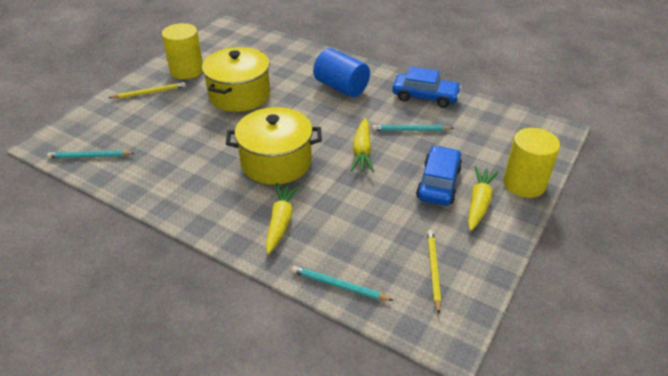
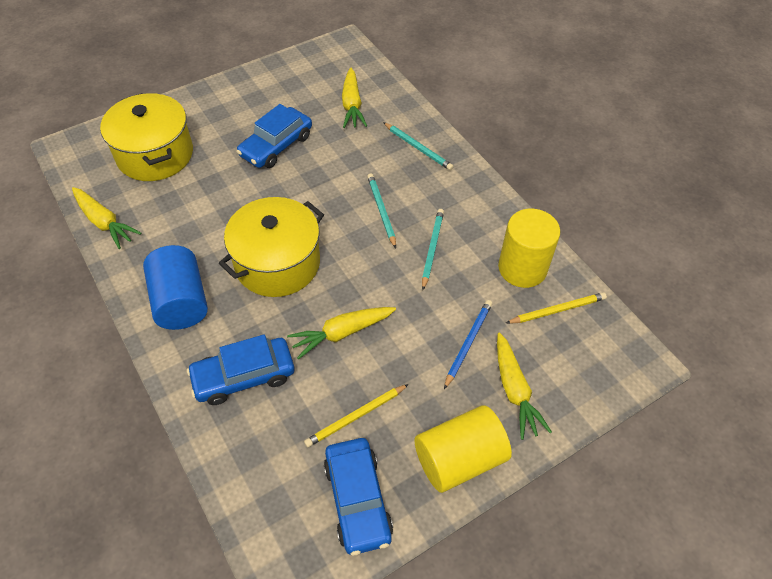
blue car: [392,67,461,108] [416,146,462,206] = 2 -> [187,334,294,405] [237,104,312,168] [324,438,393,555] = 3
blue pencil: none = 0 -> [444,300,492,389] = 1
yellow carrot: [266,183,300,254] [350,118,374,172] [468,166,499,231] = 3 -> [72,187,141,249] [287,307,396,360] [342,68,367,128] [497,332,552,440] = 4

